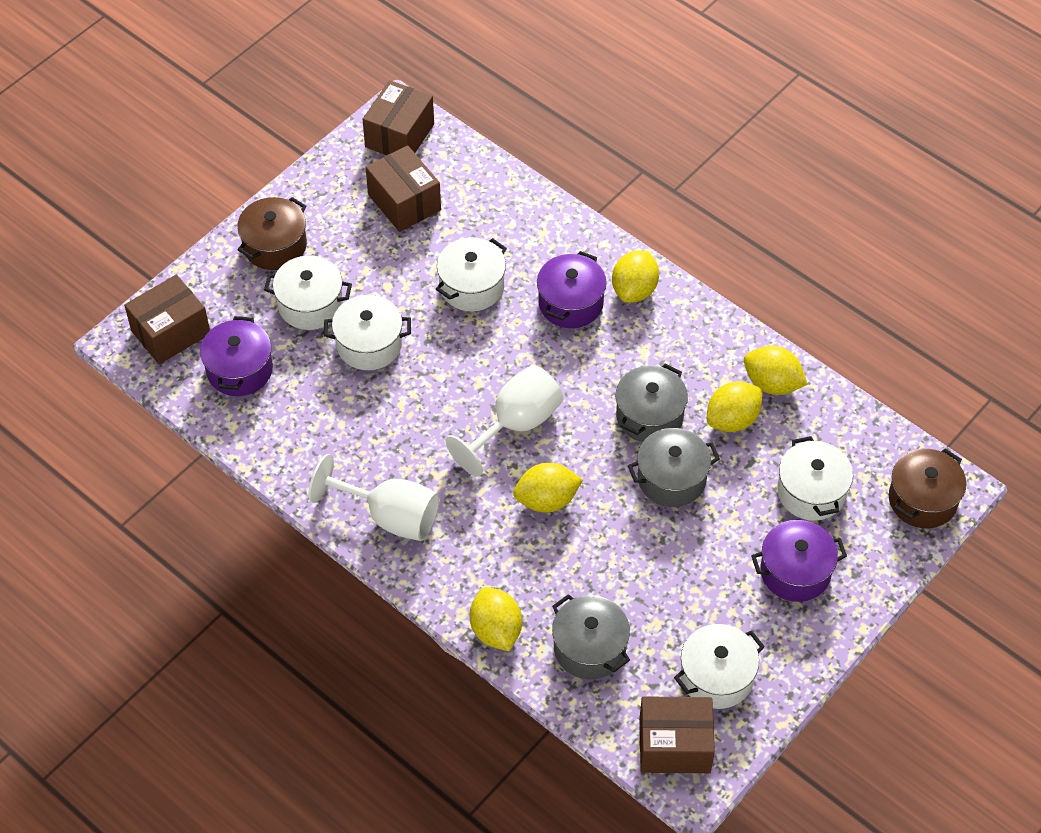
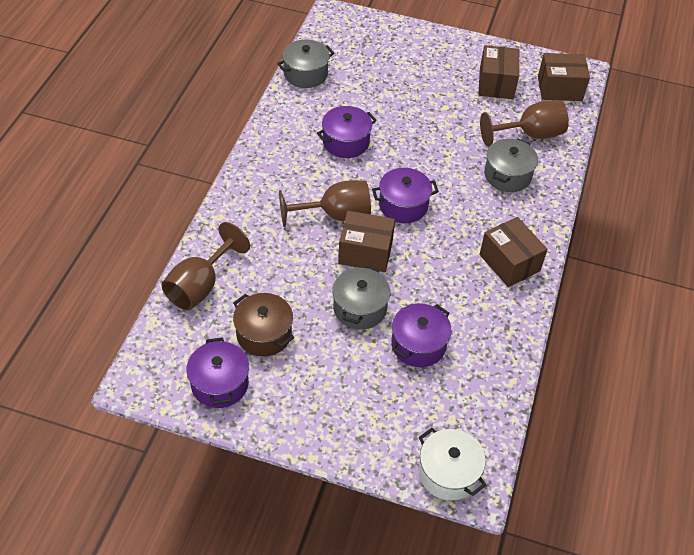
brown goblet: none = 0 -> [161,222,250,311] [279,180,371,227] [480,100,569,147] = 3
brown pot: [237,197,307,270] [889,448,966,528] = 2 -> [233,293,294,357] = 1
purple pot: [200,316,273,396] [537,251,607,328] [751,520,847,602] = 3 -> [186,337,249,408] [317,106,377,158] [372,168,439,223] [391,303,451,367] = 4
white goblet: [309,454,440,541] [445,365,563,476] = 2 -> none = 0
white pot: [264,255,352,330] [324,295,411,370] [436,237,507,311] [674,624,765,709] [777,436,853,521] = 5 -> [419,428,486,501] = 1
yellow lemon: [470,587,522,651] [513,463,583,512] [612,250,659,303] [707,381,763,432] [744,346,808,395] = 5 -> none = 0

